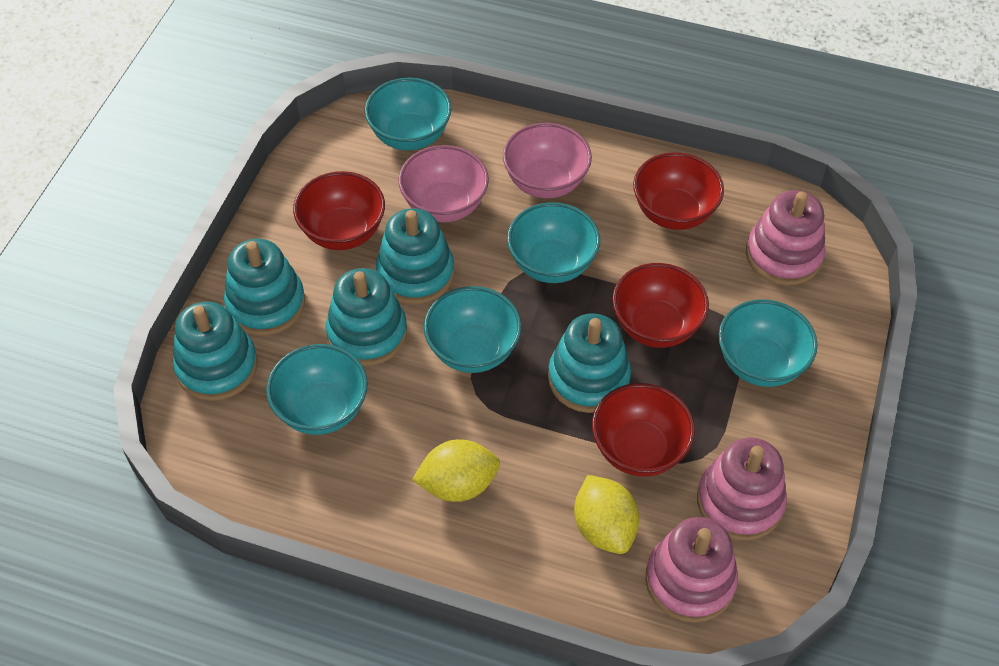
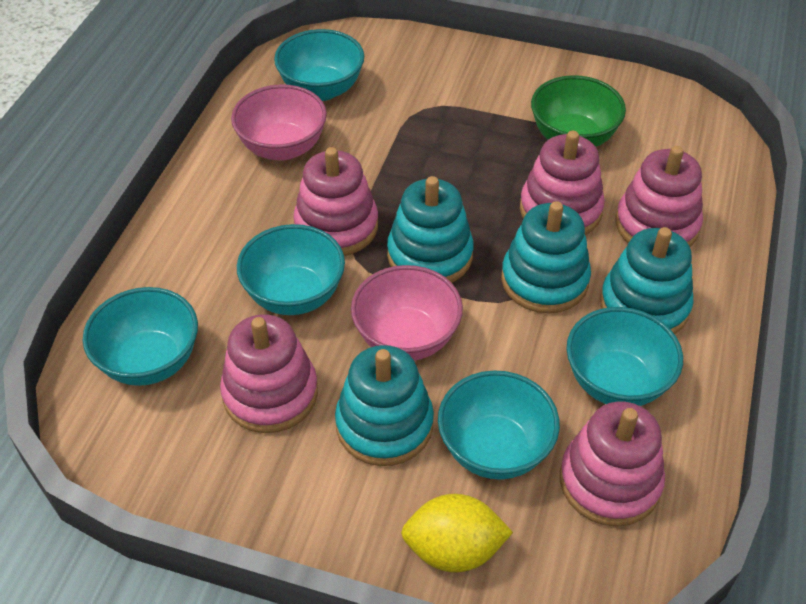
green bowl: none = 0 -> [531,75,626,147] = 1
pink stacking toy: [645,517,738,623] [697,437,787,541] [746,190,826,285] = 3 -> [220,315,318,433] [293,147,378,256] [520,131,605,235] [560,402,665,527] [616,146,703,247] = 5
red bowl: [293,171,385,250] [592,383,695,477] [612,263,709,348] [633,152,724,230] = 4 -> none = 0
turquoise stacking toy: [173,301,258,401] [224,239,305,336] [326,268,407,366] [376,208,454,304] [548,313,631,413] = 5 -> [335,345,434,466] [387,176,474,283] [501,201,591,313] [600,227,693,334] = 4
yellow lemon: [412,439,500,502] [574,475,639,554] = 2 -> [401,494,513,573] = 1

